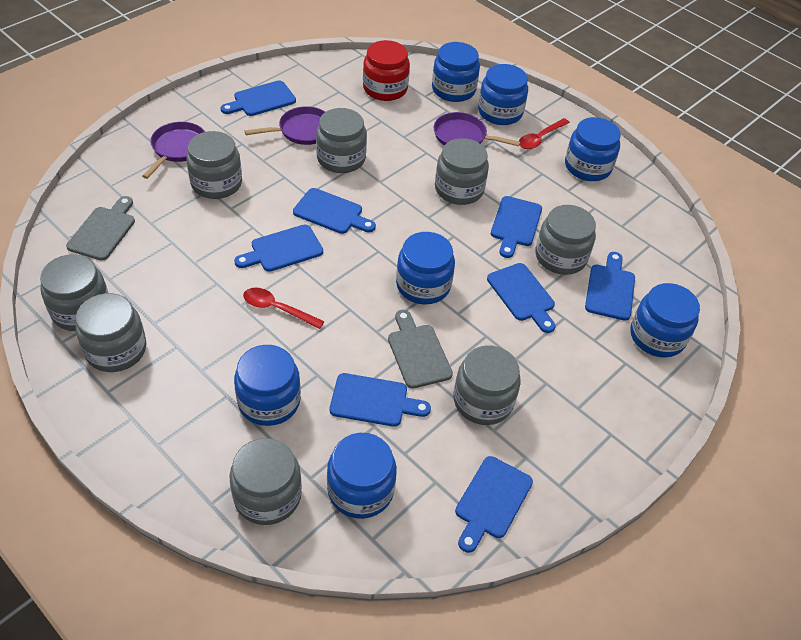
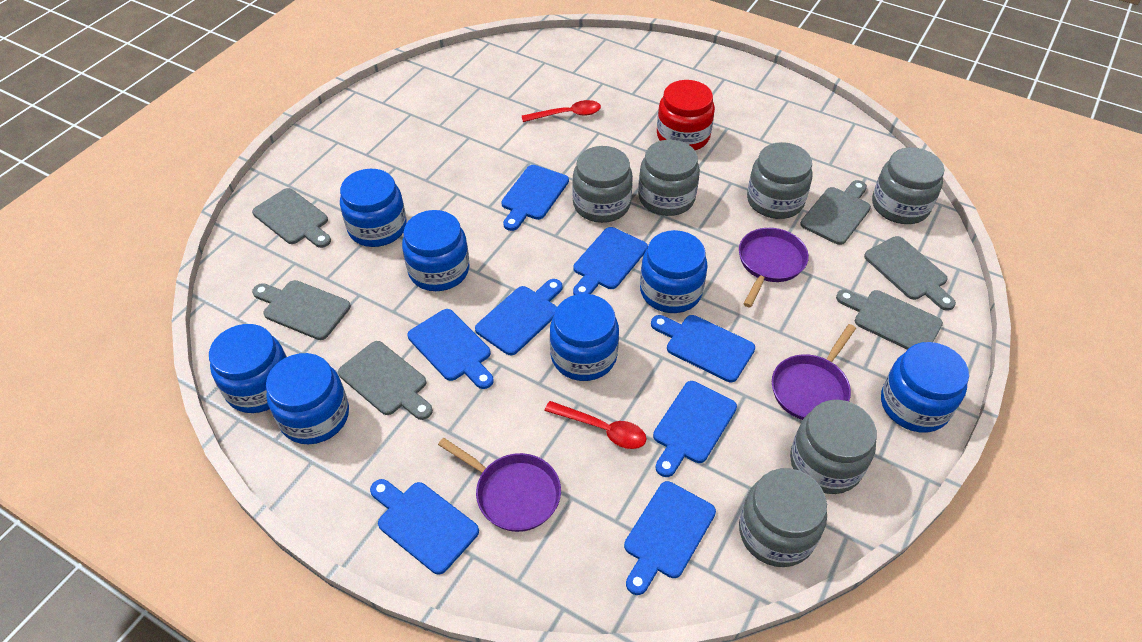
grey cutting board: [66,196,135,261] [388,310,453,389] = 2 -> [252,188,331,248] [252,280,351,340] [338,341,433,420] [800,180,871,245] [836,289,943,350] [864,236,956,311] = 6
grey jar: [40,254,108,331] [76,293,146,372] [186,131,242,199] [229,438,302,525] [316,108,367,173] [435,138,489,205] [454,345,521,425] [536,205,596,275] = 8 -> [572,146,633,223] [638,140,700,216] [739,468,827,567] [747,142,813,219] [790,400,877,494] [872,147,944,224] = 6

